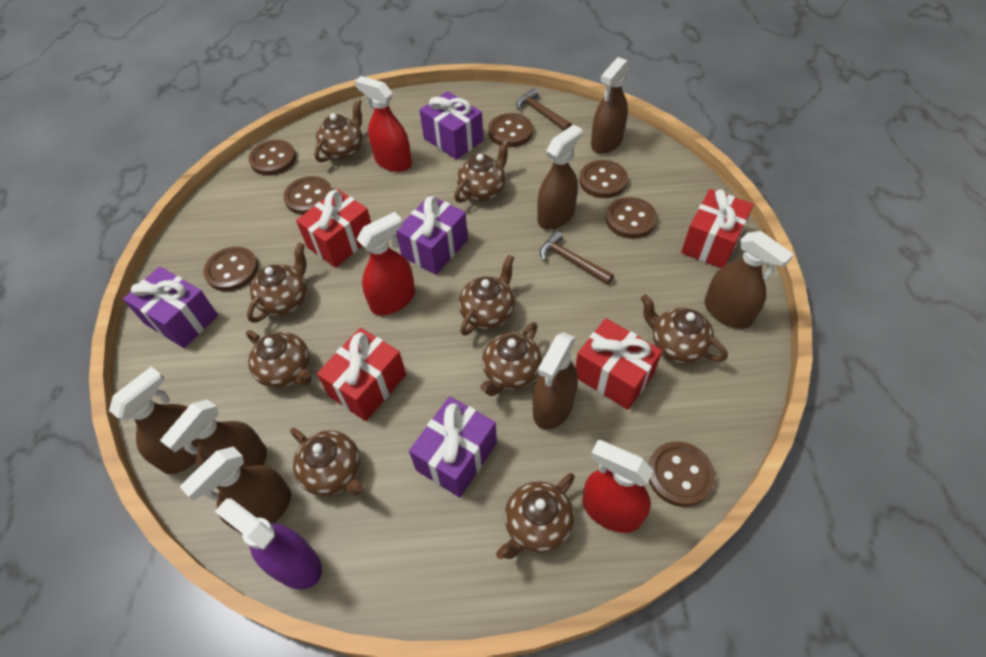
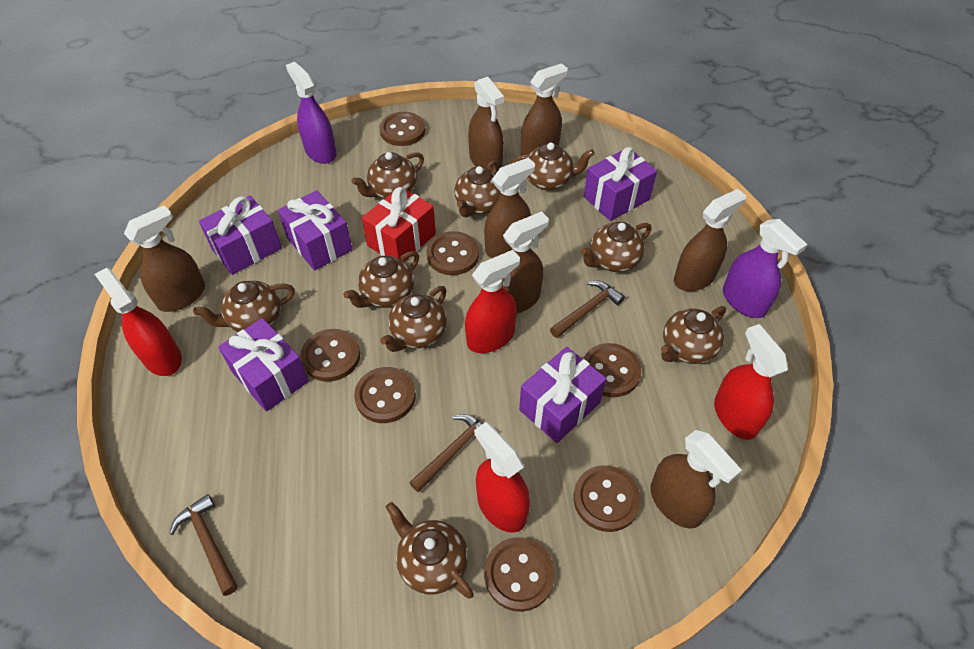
brown hammer: [516,88,572,131] [540,231,614,285] = 2 -> [169,494,238,596] [409,414,483,492] [550,281,625,338] = 3
purple gift: [123,267,218,348] [396,195,468,275] [409,396,497,497] [420,91,483,160] = 4 -> [199,196,282,275] [218,318,309,412] [278,190,353,271] [519,347,607,443] [584,147,657,221] = 5
purple spray bottle: [215,498,322,589] = 1 -> [286,62,337,164] [723,219,807,318] = 2
red gift: [296,189,371,268] [317,328,406,421] [575,318,662,410] [681,189,754,268] = 4 -> [362,186,436,262] = 1
red spray bottle: [355,76,412,172] [356,212,415,315] [582,440,653,533] = 3 -> [95,268,182,376] [465,250,520,353] [474,422,530,533] [714,324,788,440] = 4

